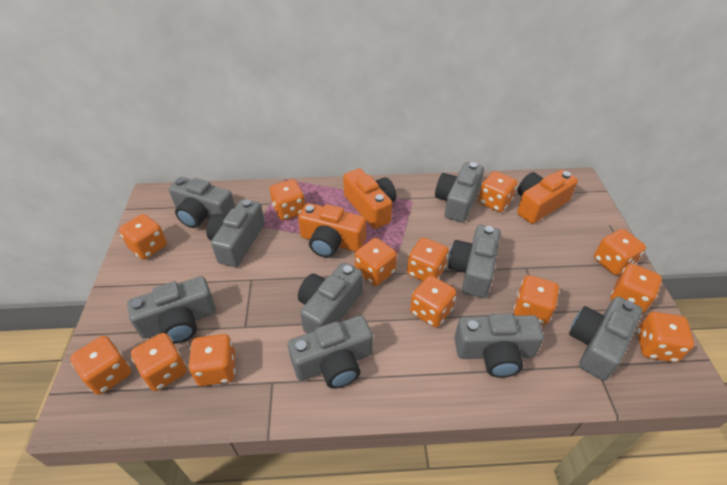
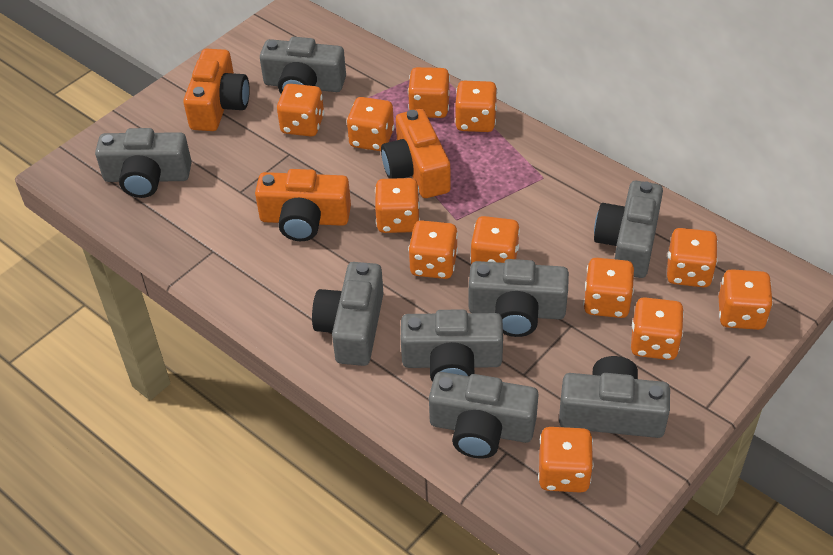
grey camera: [127,276,216,344] [169,177,235,228] [206,199,265,267] [288,316,373,389] [298,262,363,333] [435,162,484,223] [448,225,501,298] [454,314,544,378] [569,297,643,381] = 9 -> [95,128,192,198] [260,37,346,94] [312,262,384,366] [401,310,503,382] [429,372,538,459] [469,259,569,337] [559,356,670,438] [594,181,663,278] = 8
orange dice: [70,336,131,395] [119,214,167,259] [131,333,187,391] [188,334,235,386] [270,180,305,220] [355,238,397,286] [407,238,449,281] [410,275,457,327] [478,171,517,212] [514,275,559,325] [594,229,646,275] [611,264,662,314] [637,312,694,363] = 13 -> [277,84,324,136] [347,97,394,151] [375,178,420,233] [408,67,450,118] [408,220,458,279] [455,81,497,132] [470,216,520,265] [538,427,593,493] [583,258,634,318] [631,297,684,360] [667,228,718,287] [719,269,773,330] = 12

